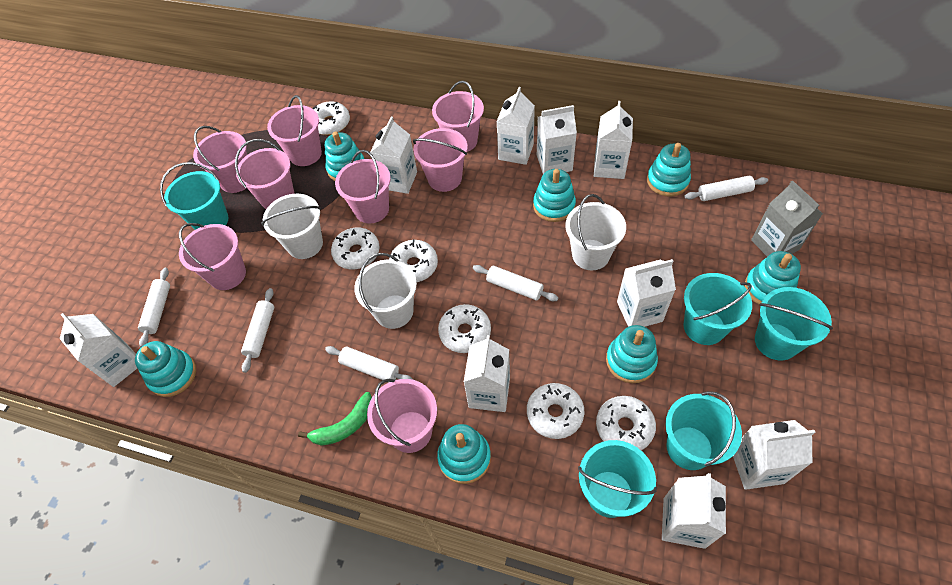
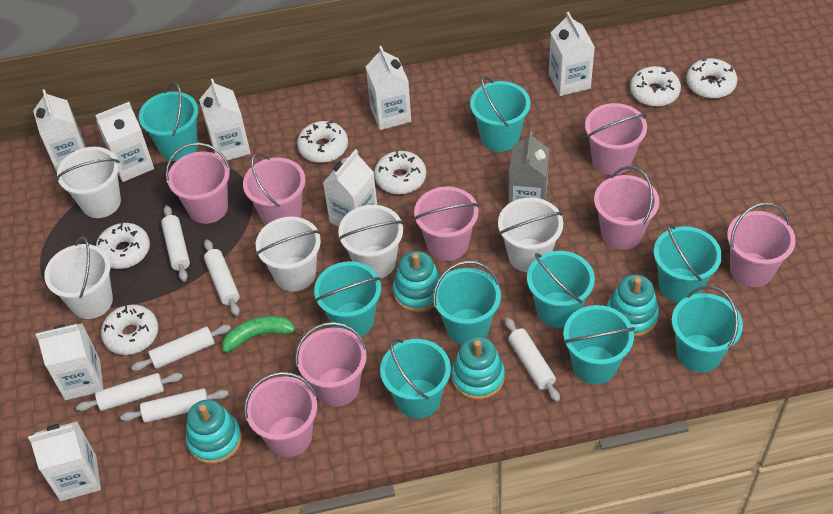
turquoise bucket: [160,162,228,230] [578,440,657,518] [666,391,742,470] [684,273,752,345] [755,287,833,361] = 5 -> [139,82,198,161] [314,261,381,336] [380,339,451,419] [433,261,501,344] [470,76,531,152] [527,251,595,328] [563,305,635,385] [654,223,722,303] [672,286,743,373] = 9
turquoise stacking toy: [135,341,196,397] [325,131,364,181] [437,424,491,484] [533,169,576,222] [606,325,658,383] [647,143,691,197] [745,251,801,304] = 7 -> [186,399,242,464] [393,251,440,312] [451,336,505,400] [607,274,659,337] = 4
white bucket: [261,194,323,259] [354,253,417,329] [565,194,626,270] = 3 -> [44,236,113,319] [56,147,121,218] [256,217,321,292] [338,205,404,278] [498,197,563,272] = 5
white carton: [60,313,137,387] [370,117,417,194] [464,335,510,412] [497,87,535,165] [537,105,577,174] [594,101,633,179] [617,259,676,327] [662,473,726,549] [733,420,815,490] = 9 -> [28,422,101,501] [33,89,86,172] [36,323,104,400] [95,102,154,182] [199,79,251,161] [323,149,377,227] [366,46,411,130] [549,12,595,96] = 8
white rolling pin: [138,268,170,347] [241,288,274,373] [325,346,413,383] [473,265,558,301] [685,176,768,201] = 5 -> [76,373,183,411] [120,388,229,423] [131,325,231,371] [161,205,190,282] [204,239,240,316] [505,318,560,402] = 6

